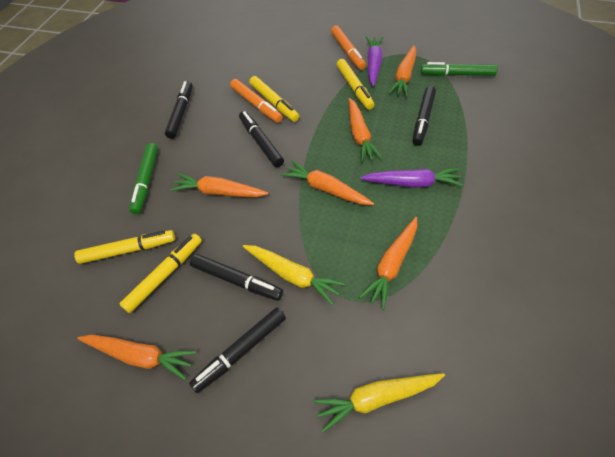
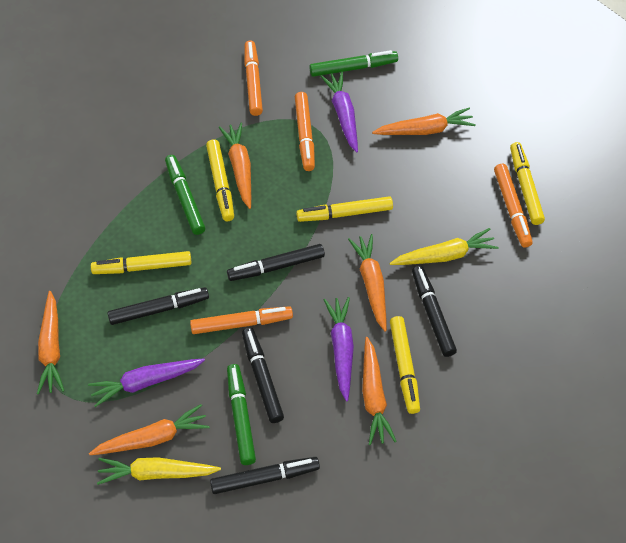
green marker: [129,143,158,214] [421,62,498,76] = 2 -> [165,155,205,235] [227,364,256,465] [309,50,398,77] = 3
orange marker: [230,79,283,123] [331,25,366,70] = 2 -> [190,306,293,334] [244,41,263,116] [295,92,315,171] [494,164,533,248] = 4
purple carrot: [360,168,463,188] [366,37,383,87] = 2 -> [88,358,205,407] [321,71,358,153] [324,297,354,401] = 3
yellow marker: [74,230,175,264] [120,234,202,313] [249,76,299,122] [336,59,374,110] = 4 -> [91,251,192,274] [206,139,234,221] [296,196,393,222] [390,316,420,414] [510,142,545,225] = 5

